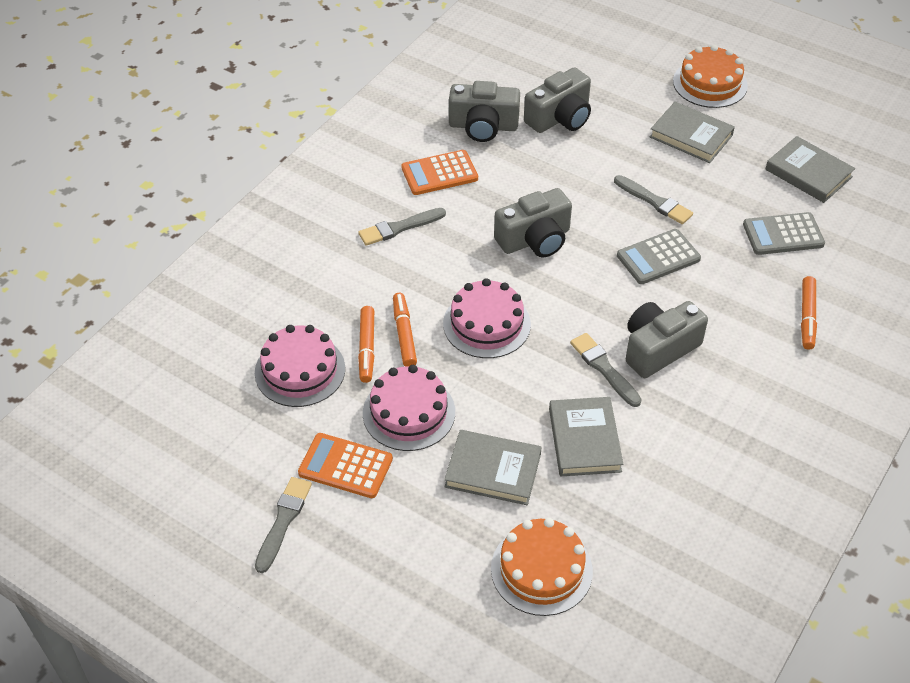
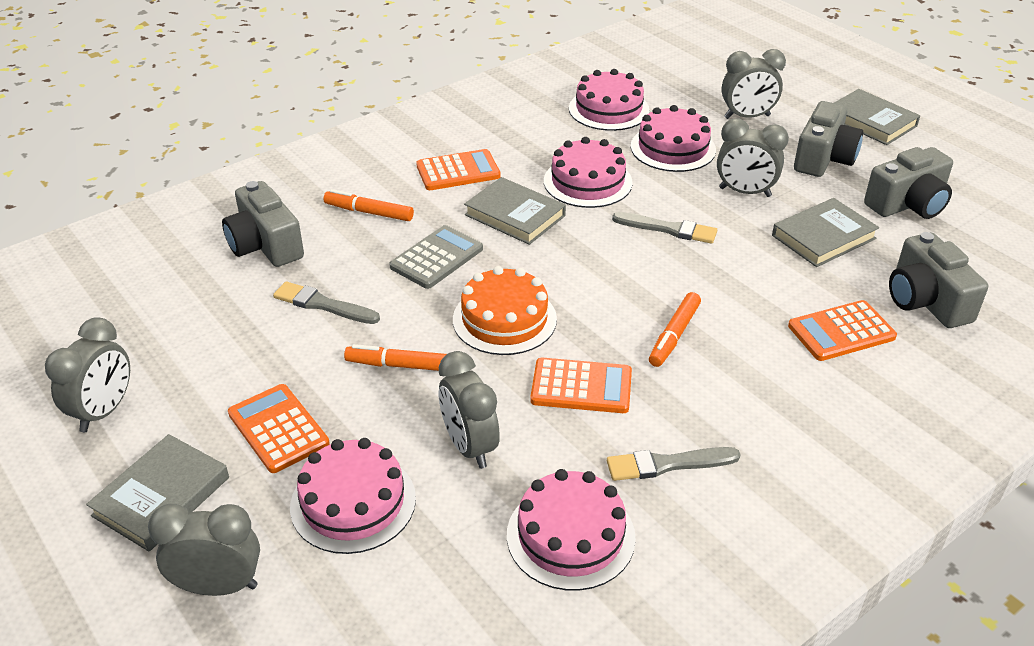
grey brush: [255,477,312,573] [358,208,446,246] [570,333,642,407] [614,175,693,224] = 4 -> [273,281,380,324] [607,447,741,481] [612,212,717,244] = 3
grey calculator: [617,229,701,284] [743,212,825,255] = 2 -> [389,225,483,289] = 1
grey clock: none = 0 -> [45,317,130,432] [148,504,260,596] [439,351,500,469] [717,119,789,197] [722,49,786,119] = 5
orange cake: [491,518,593,616] [673,45,748,108] = 2 -> [453,266,557,355] = 1
orange calculator: [298,433,393,498] [401,150,478,195] = 2 -> [228,384,330,473] [416,149,501,190] [530,357,632,413] [788,300,897,361] = 4
pink cake: [255,325,345,407] [363,365,455,451] [443,278,531,358] = 3 -> [290,438,416,554] [507,469,636,591] [544,137,633,208] [569,69,650,131] [631,105,716,172] = 5

